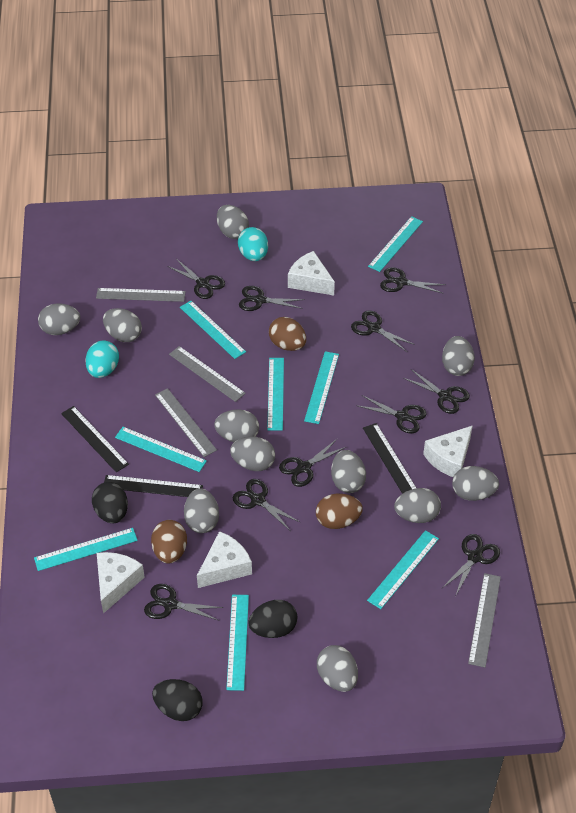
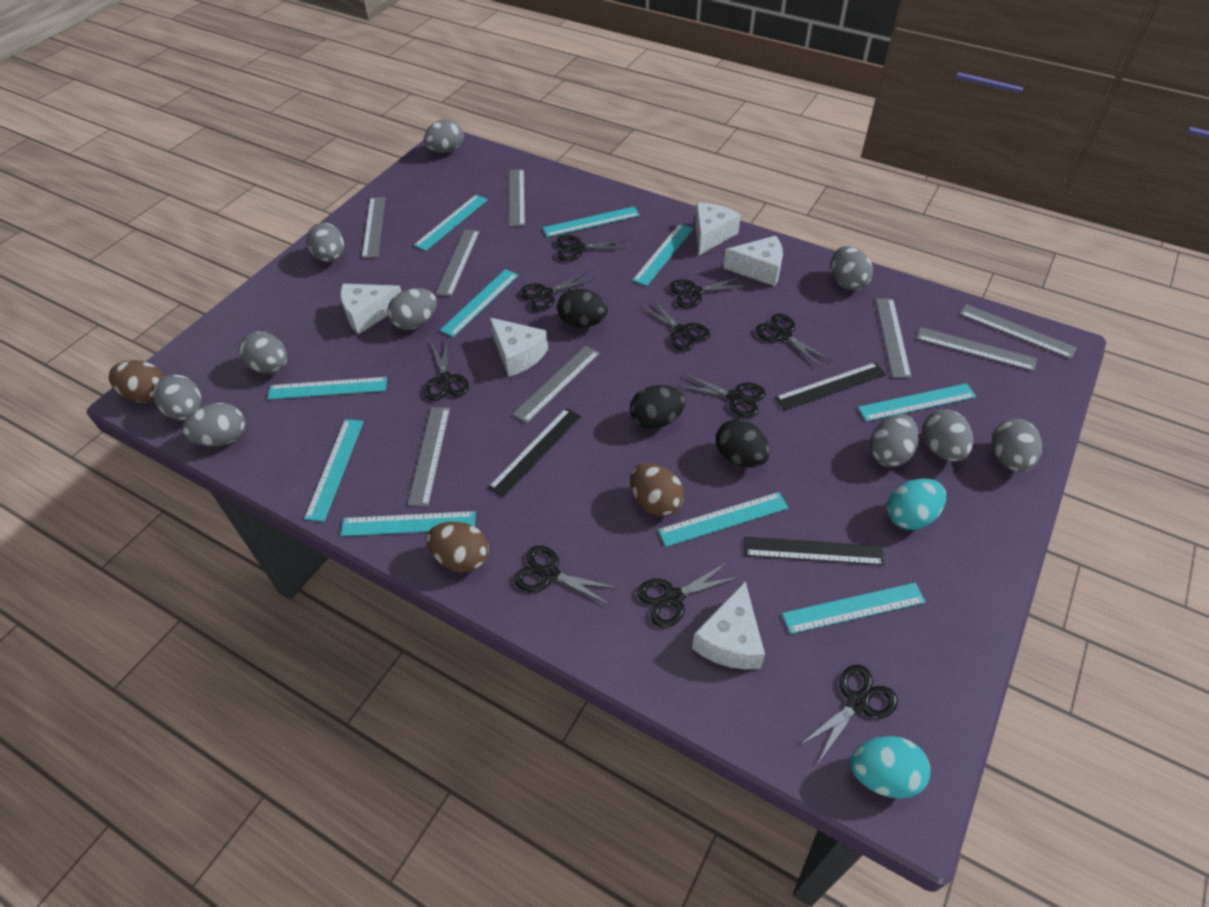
grey egg: [38,303,80,335] [103,308,142,342] [184,489,219,533] [214,409,259,442] [217,205,249,239] [230,437,275,471] [317,645,358,692] [331,450,366,493] [394,488,441,523] [442,336,475,376] [452,466,499,501] = 11 -> [153,375,202,420] [182,403,245,447] [239,331,287,373] [306,223,344,262] [387,288,437,330] [424,119,464,153] [831,246,873,290] [870,414,919,467] [922,409,974,461] [992,419,1042,472] = 10
grey ruler: [96,288,186,302] [155,388,217,457] [169,346,246,402] [468,573,501,668] = 4 -> [362,197,386,259] [408,407,450,507] [435,229,480,297] [509,169,525,227] [512,346,600,423] [876,298,912,378] [917,327,1037,371] [959,304,1077,359] = 8
turquoise ruler: [34,528,138,571] [115,427,207,472] [180,301,246,359] [226,595,249,691] [267,358,284,431] [304,351,339,424] [367,530,439,609] [368,216,423,272] = 8 -> [267,377,387,400] [304,419,364,522] [341,511,476,536] [414,195,488,251] [440,269,519,337] [543,206,640,237] [632,223,693,286] [658,492,788,547] [782,583,926,634] [858,383,976,422] = 10
white cheese: [97,552,145,614] [197,531,252,588] [288,251,335,295] [423,425,473,477] = 4 -> [341,284,402,335] [490,318,548,377] [692,581,765,670] [695,203,741,255] [723,236,783,286] = 5

